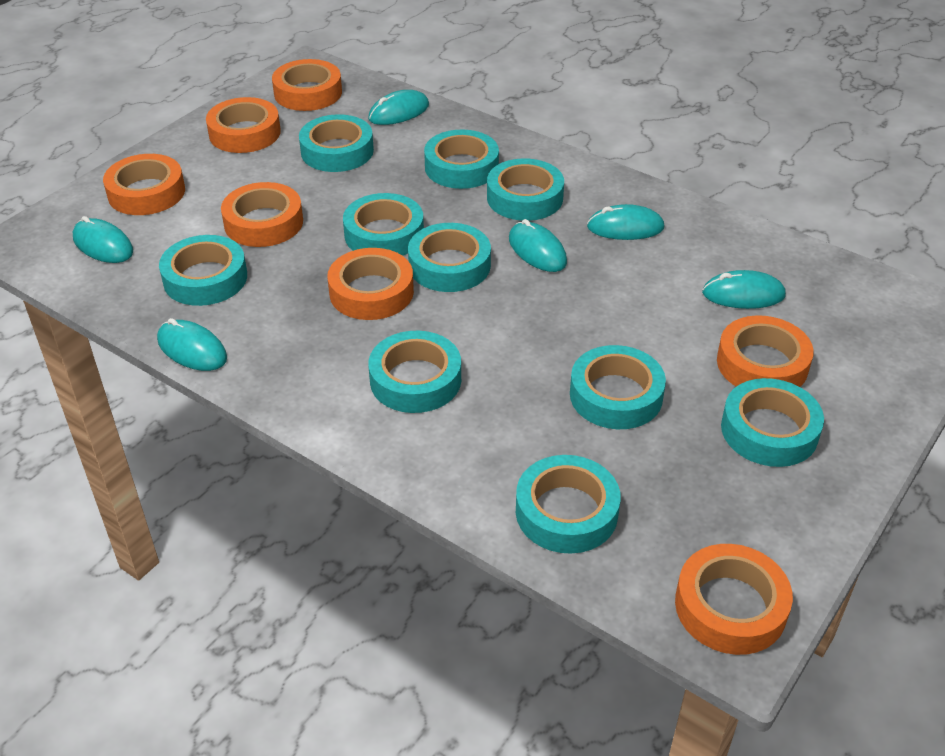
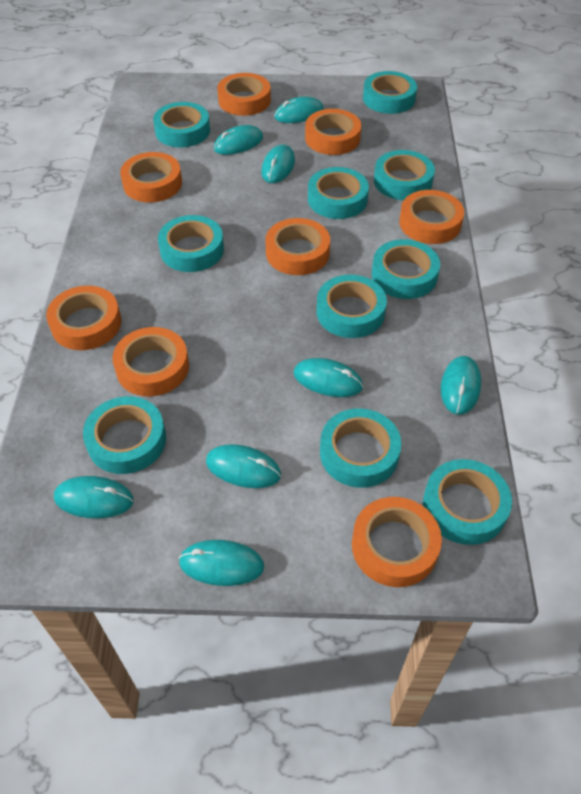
orange tape: [103,154,185,215] [206,97,281,153] [221,182,303,247] [272,59,342,111] [327,248,414,320] [675,544,793,655] [717,316,814,387] = 7 -> [46,286,121,350] [112,327,189,396] [120,152,182,203] [217,73,271,116] [265,218,330,275] [305,109,361,155] [352,497,442,587] [399,190,464,244] = 8
turquoise mouse: [73,216,133,263] [157,318,227,371] [368,90,429,125] [509,219,567,272] [587,204,665,240] [702,270,786,309] = 6 -> [54,476,134,518] [179,540,264,586] [206,444,281,488] [213,125,263,155] [261,145,295,183] [274,97,324,123] [293,358,363,397] [441,356,481,415] = 8

